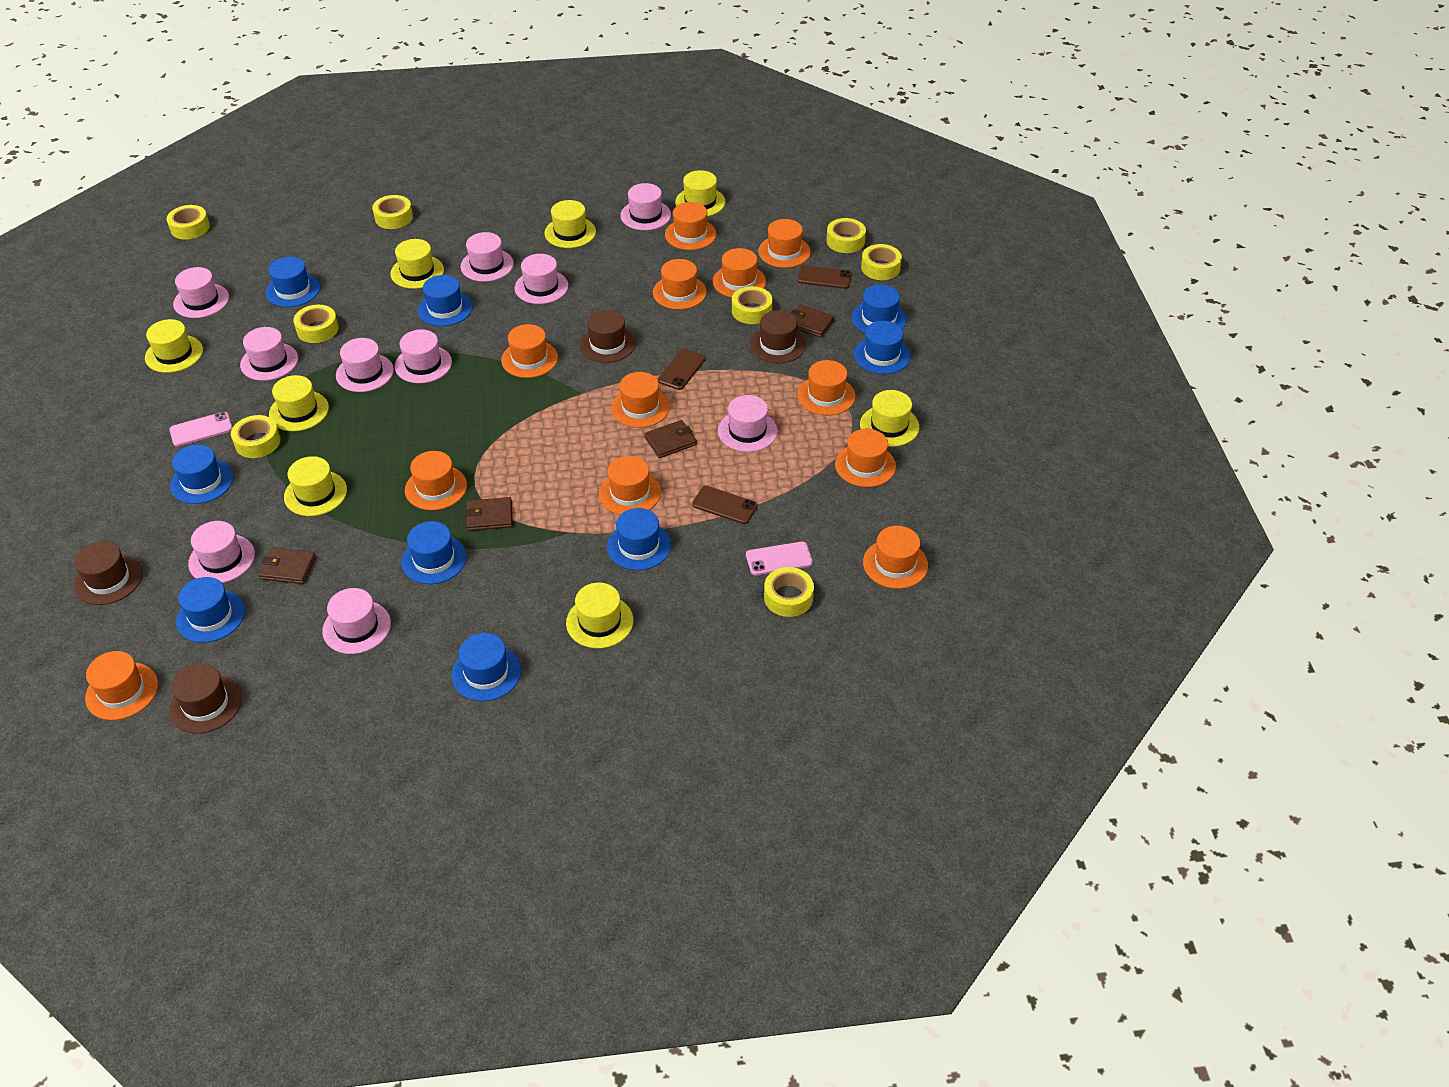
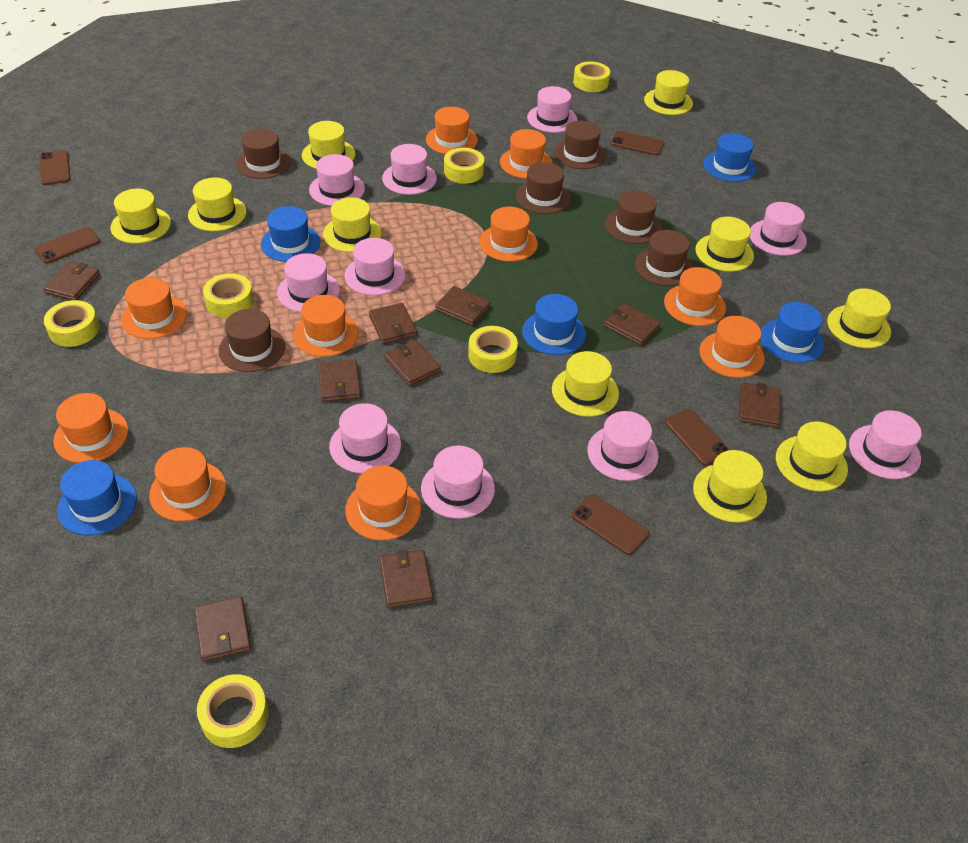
blue hat: [170,445,234,504] [176,577,245,643] [265,257,320,307] [401,521,467,584] [418,275,473,326] [451,633,521,701] [607,508,671,570] [852,285,907,333] [854,321,910,374] = 9 -> [57,460,137,535] [261,206,320,262] [522,294,586,355] [703,133,757,182] [760,302,824,363] = 5
brown hat: [74,541,142,605] [169,664,242,734] [580,310,636,363] [750,310,806,363] = 4 -> [218,309,285,372] [236,129,291,179] [516,162,571,214] [554,121,606,169] [605,190,662,244] [635,230,694,286] = 6
brown phone: [658,349,706,390] [692,486,758,524] [798,265,852,289] = 3 -> [34,227,100,264] [39,150,71,185] [572,494,649,555] [611,131,664,156] [665,409,729,466] = 5
brown wallet: [258,548,316,584] [465,497,513,531] [644,420,697,458] [791,304,835,338] = 4 -> [43,262,100,300] [194,596,251,661] [318,359,361,402] [369,303,417,344] [379,550,433,608] [385,340,441,386] [435,286,491,326] [604,304,661,346] [739,383,781,428] = 9
orange hat: [85,651,158,720] [405,451,467,510] [501,324,558,378] [599,456,661,515] [611,372,670,428] [653,259,707,310] [665,202,716,250] [713,248,766,298] [758,219,811,268] [797,360,856,415] [835,429,896,487] [863,526,928,589] = 12 -> [53,393,128,463] [121,278,187,339] [149,447,226,521] [293,295,358,357] [345,466,421,540] [426,107,478,154] [480,207,538,262] [500,129,553,179] [664,267,726,326] [700,316,765,378] = 10
pink phone: [169,412,233,446] [746,542,813,575] = 2 -> none = 0
yellow hat: [145,319,203,373] [269,375,329,431] [284,456,347,516] [390,239,444,289] [544,200,596,248] [566,583,634,648] [675,170,726,216] [860,390,919,447] = 8 -> [111,189,171,243] [188,177,247,231] [302,121,355,169] [323,197,382,252] [552,351,619,417] [644,70,693,115] [693,450,767,523] [695,217,754,272] [776,422,848,491] [827,288,891,348] = 10
yellow tape: [166,205,210,239] [231,415,281,458] [293,305,339,343] [372,195,413,229] [732,286,773,324] [764,567,814,617] [826,218,866,253] [861,244,902,280] = 8 -> [44,300,100,347] [197,674,269,748] [203,273,254,318] [444,148,484,184] [468,326,518,373] [573,61,610,92] = 6

